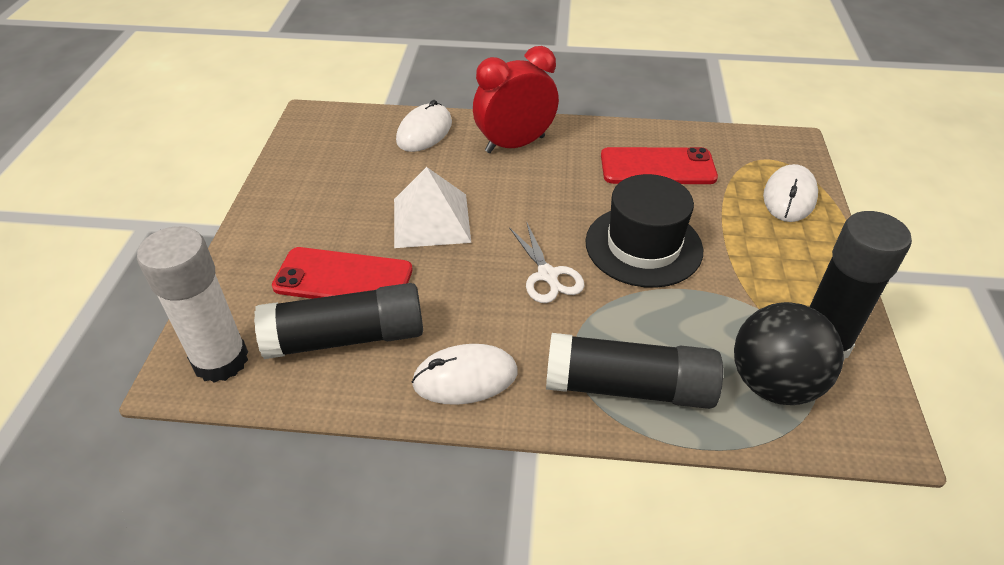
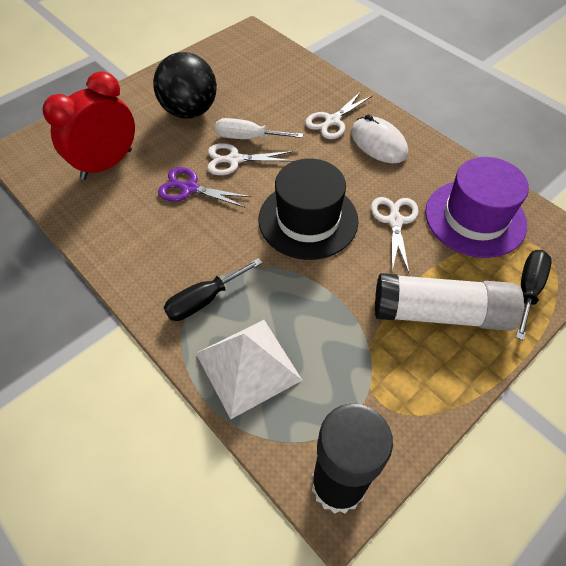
black glue stick: [254,283,423,359] [546,333,723,409] [810,211,912,360] = 3 -> [311,404,393,514] = 1
black screwdriver: none = 0 -> [164,258,262,321] [516,250,552,341] = 2
purple hat: none = 0 -> [425,157,529,258] = 1
purple scissors: none = 0 -> [158,167,251,207] = 1
red phone: [272,247,413,299] [601,147,718,184] = 2 -> none = 0
white mouse: [396,100,452,152] [412,344,517,405] [763,164,818,222] = 3 -> [351,114,408,163] = 1
white scissors: [509,221,584,303] = 1 -> [207,143,294,175] [305,91,373,139] [371,197,419,273] = 3
white screwdriver: none = 0 -> [215,118,303,139] = 1

